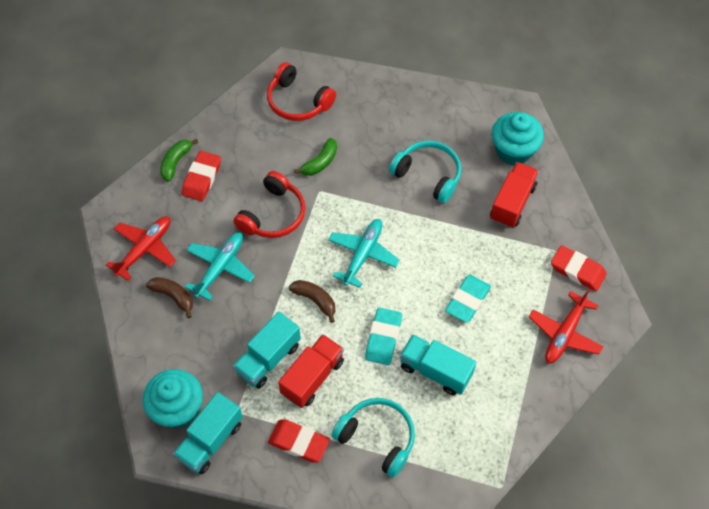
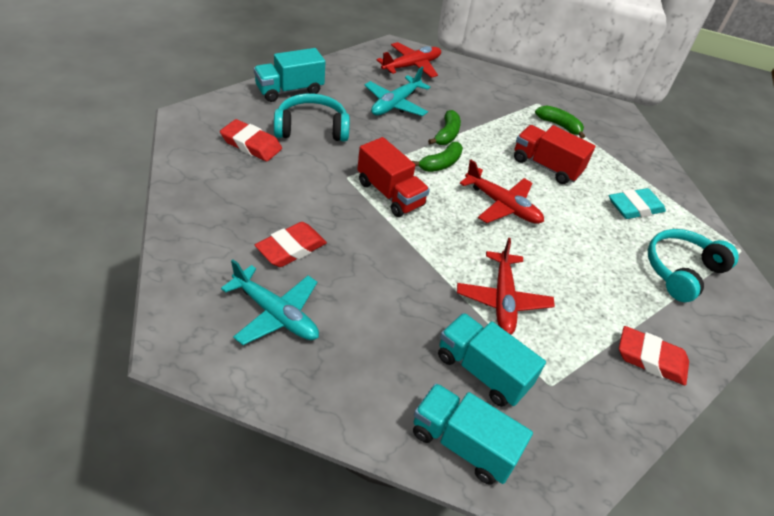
brown banana: [146,277,193,318] [289,280,335,323] = 2 -> none = 0
green banana: [160,139,198,182] [294,138,337,176] = 2 -> [412,142,463,172] [428,110,461,145] [535,105,585,139] = 3
red headphones: [233,171,305,238] [267,62,336,121] = 2 -> none = 0
red plane: [106,216,176,281] [529,288,603,363] = 2 -> [377,42,441,78] [457,238,555,335] [460,160,544,224] = 3
turquoise cupcake: [143,369,203,428] [492,112,544,165] = 2 -> none = 0
turquoise eraser: [365,308,402,365] [445,275,491,323] = 2 -> [609,188,666,219] = 1

